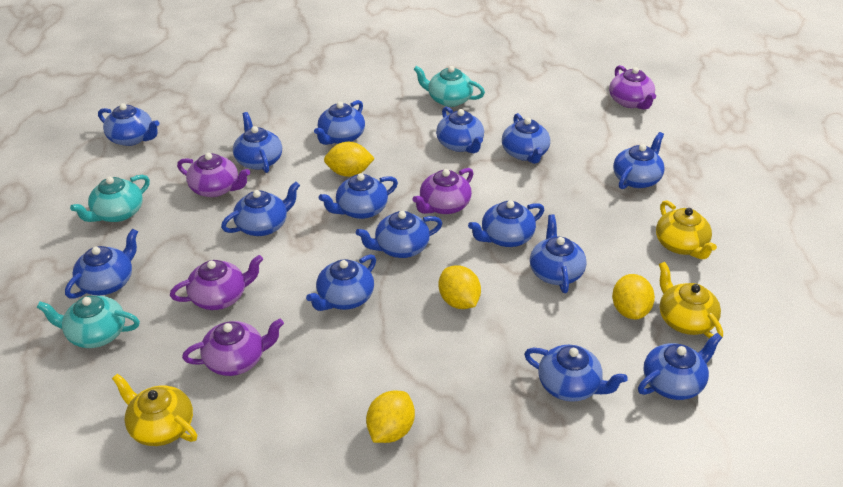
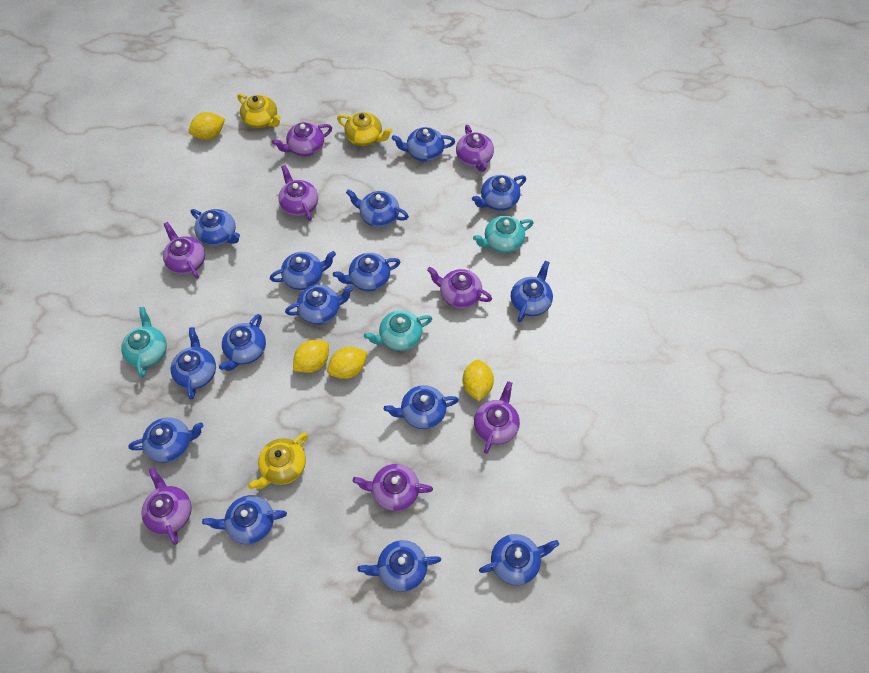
purple teapot: [170,255,263,310] [177,153,250,197] [182,318,284,376] [412,168,473,214] [609,65,656,110] = 5 -> [141,467,192,545] [163,222,205,279] [272,122,332,156] [278,165,318,221] [353,464,433,511] [427,267,492,308] [456,125,494,172] [474,381,520,454] = 8

